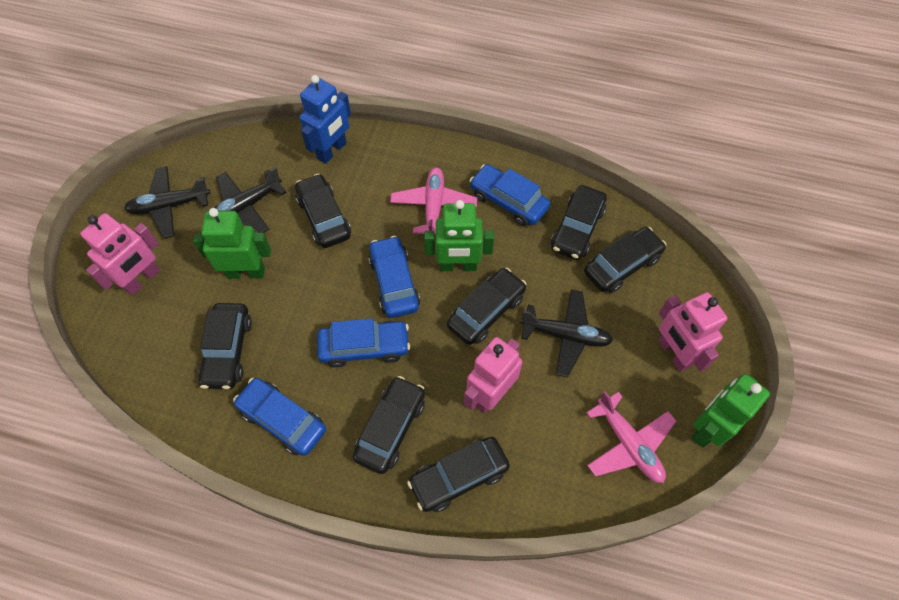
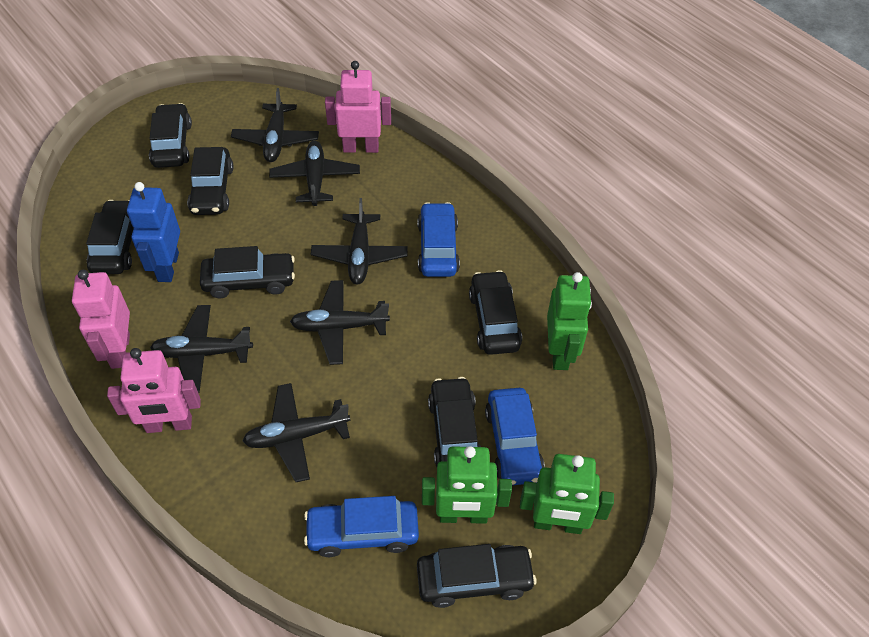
black plane: [124,166,211,238] [214,167,287,233] [520,289,613,377] = 3 -> [150,305,253,393] [231,88,319,162] [243,383,351,482] [269,141,360,206] [290,280,390,365] [311,198,408,285] = 6
blue car: [233,378,326,456] [317,318,410,368] [368,236,420,318] [469,164,550,226] = 4 -> [304,496,419,557] [418,202,460,277] [485,388,545,485] = 3
pink plane: [390,167,477,235] [586,391,676,483] = 2 -> none = 0

